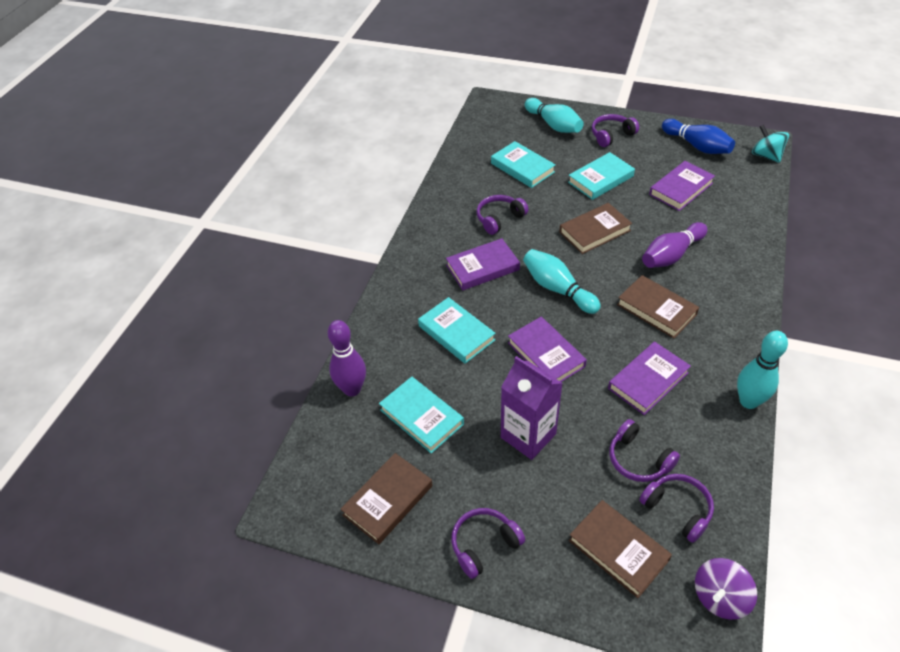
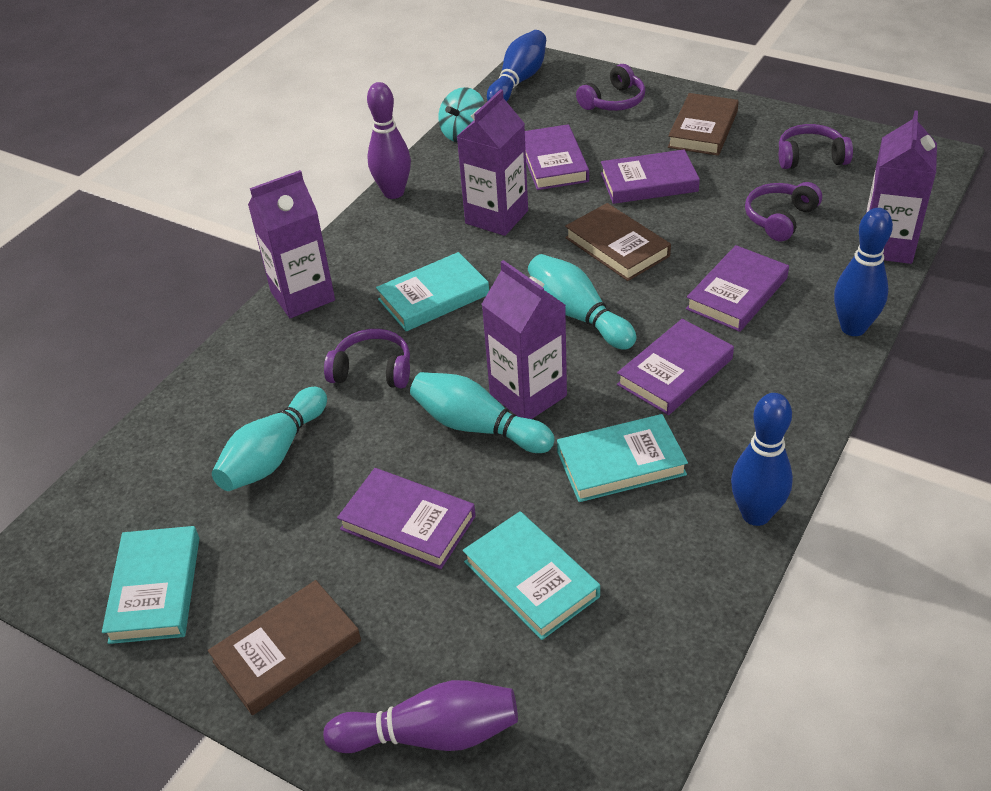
blue bowling pin: [662,119,735,154] = 1 -> [487,30,546,102] [731,393,793,526] [834,208,893,336] = 3
brown book: [341,453,432,544] [559,203,632,254] [569,500,672,598] [617,275,699,338] = 4 -> [208,580,361,715] [565,203,671,281] [668,93,739,156] = 3
purple book: [446,238,520,290] [508,317,587,382] [608,341,691,415] [649,161,715,211] = 4 -> [337,468,476,569] [525,124,589,190] [601,149,700,204] [617,319,734,415] [686,245,789,332] = 5
purple carton: [501,356,563,460] = 1 -> [248,170,335,318] [457,89,528,236] [482,260,567,419] [866,111,937,264] = 4
purple headphones: [451,508,525,579] [476,195,528,235] [592,114,639,147] [610,419,680,482] [639,474,714,543] = 5 -> [324,329,410,388] [576,64,645,111] [745,182,822,241] [779,124,853,169] = 4
purple spinning top: [695,558,757,620] = 1 -> none = 0

